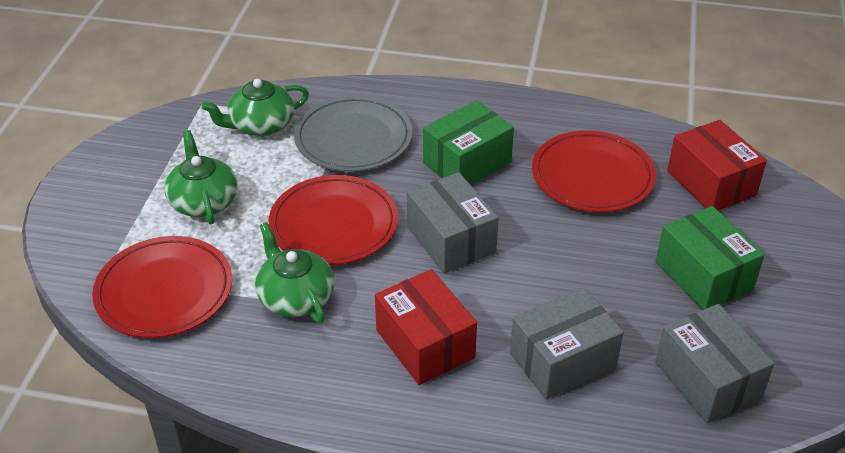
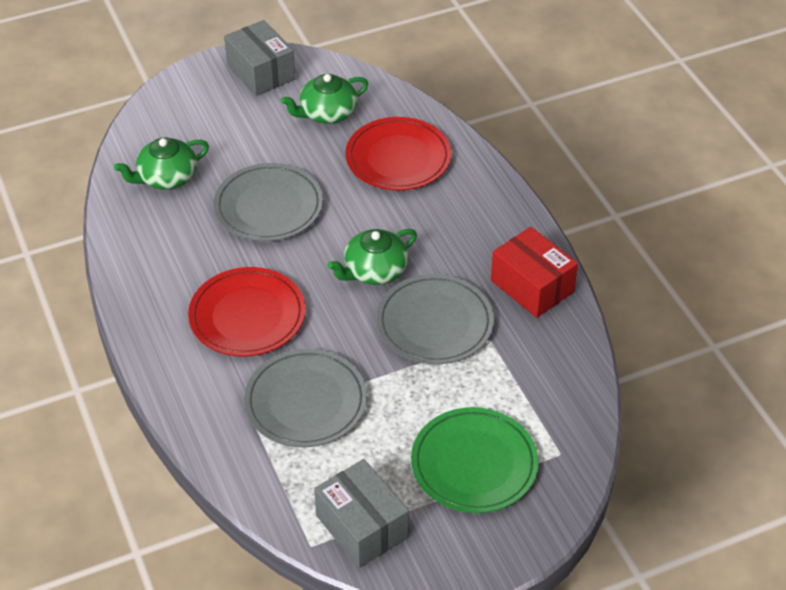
green box: [423,100,514,185] [656,206,765,310] = 2 -> none = 0
green plate: none = 0 -> [411,407,538,513] = 1
grey box: [407,172,499,274] [510,288,624,400] [655,304,775,423] = 3 -> [224,20,295,96] [314,459,409,568] = 2
grey plate: [294,96,412,171] = 1 -> [214,163,323,241] [244,349,367,447] [376,274,494,364] = 3
red box: [375,269,477,385] [667,120,767,211] = 2 -> [491,227,578,318] = 1
red plate: [92,236,232,338] [269,175,398,265] [532,130,656,212] = 3 -> [188,267,305,356] [345,117,451,190] = 2

